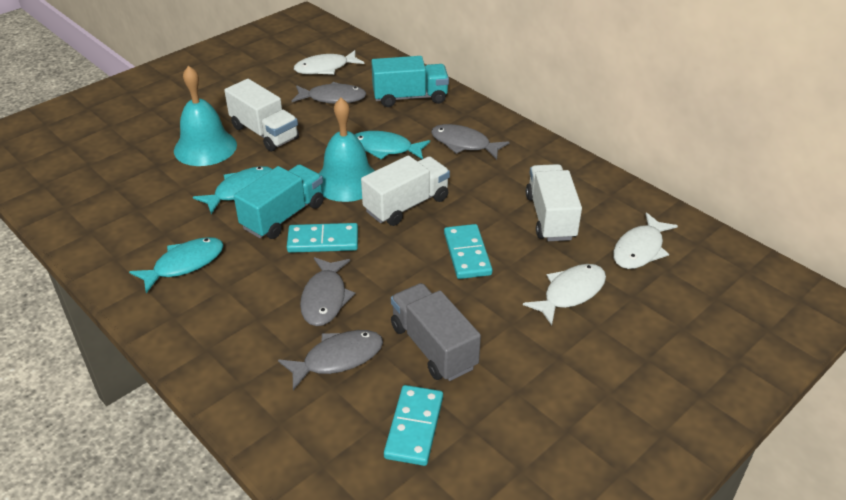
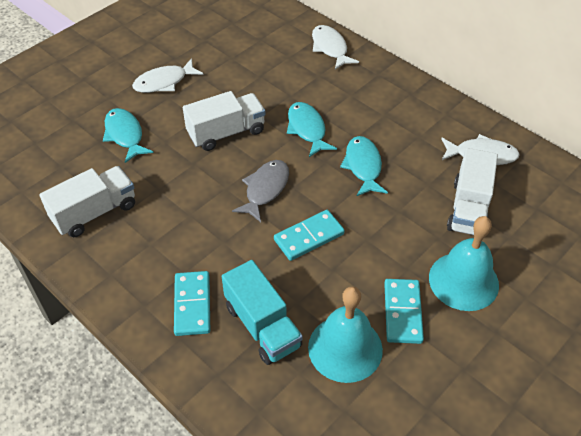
grey fish: [278,330,383,390] [292,82,366,104] [300,257,355,326] [431,124,509,159] = 4 -> [232,160,289,222] = 1
grey truck: [391,283,481,381] = 1 -> none = 0
turquoise truck: [234,164,324,239] [371,56,449,107] = 2 -> [222,260,303,365] = 1

